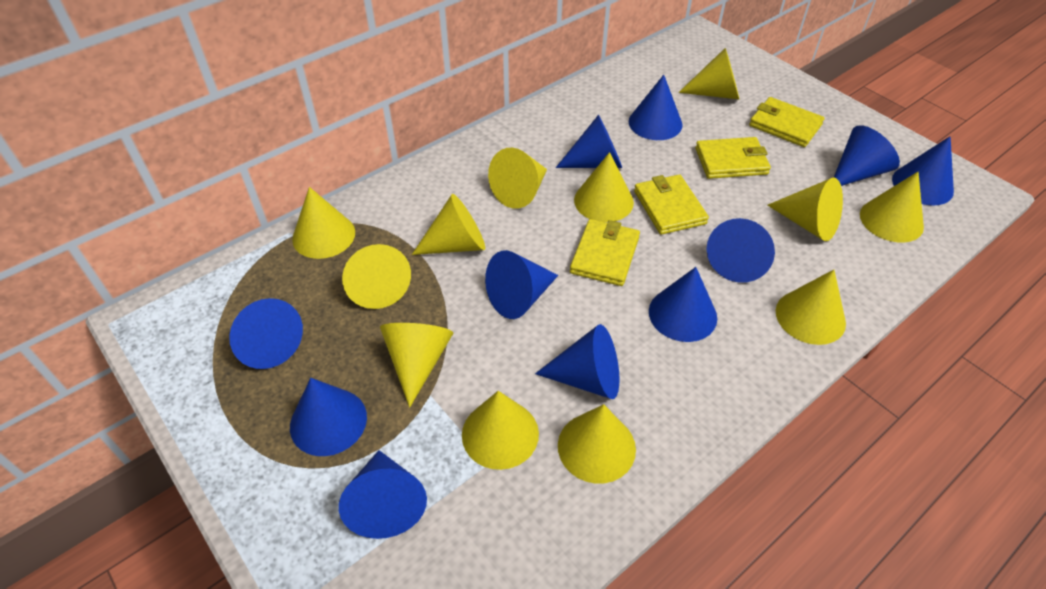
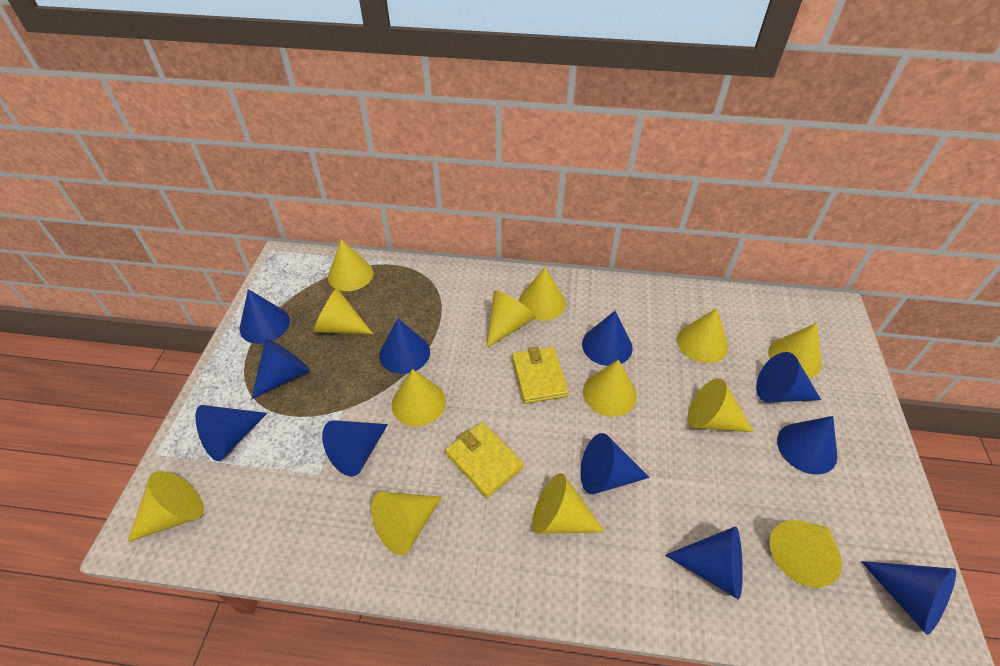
yellow cone: [292,187,355,259] [342,244,411,309] [380,323,453,407] [412,194,485,255] [462,391,539,470] [488,148,547,209] [558,404,636,484] [574,152,634,222] [679,48,740,100] [768,178,843,241] [776,270,846,345] [860,172,924,243] = 12 -> [128,471,204,542] [313,288,373,334] [328,239,374,291] [371,492,442,555] [392,369,446,426] [486,291,536,348] [519,267,566,321] [532,473,605,534] [583,360,637,417] [677,308,728,363] [687,378,754,432] [768,323,822,378] [770,520,842,588] = 13
yellow wallet: [570,219,640,286] [634,175,709,235] [695,137,771,179] [749,97,825,147] = 4 -> [445,422,524,498] [512,347,569,404] = 2

